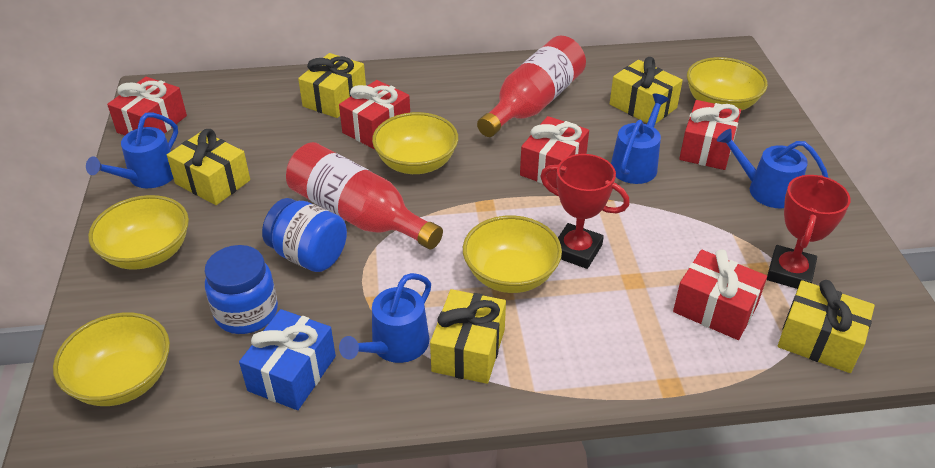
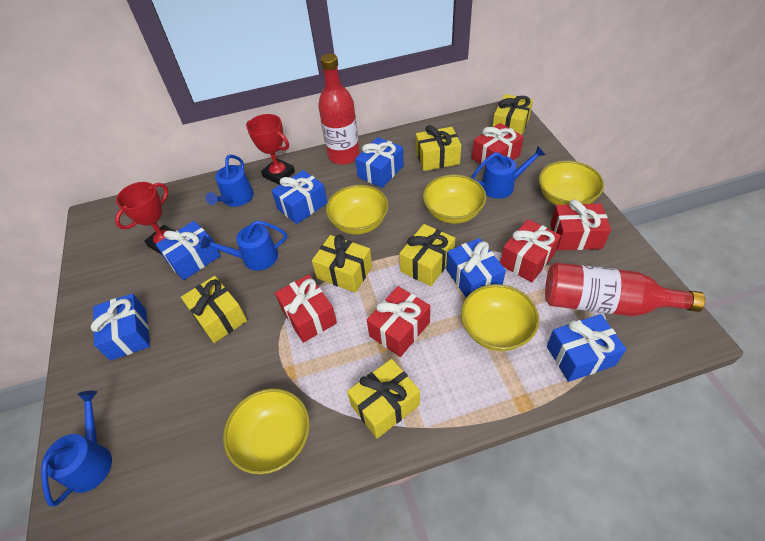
blue gift: [239,309,336,410] = 1 -> [91,293,150,361] [156,221,221,280] [271,170,327,224] [355,137,404,188] [446,238,506,297] [547,314,626,382] = 6
blue jar: [204,245,278,334] [262,198,347,272] = 2 -> none = 0
yellow gift: [167,129,250,205] [298,53,366,118] [430,289,506,384] [610,57,683,124] [778,280,875,373] = 5 -> [181,276,247,343] [312,234,372,293] [347,359,420,439] [399,224,455,286] [416,125,461,171] [493,94,533,135] = 6

